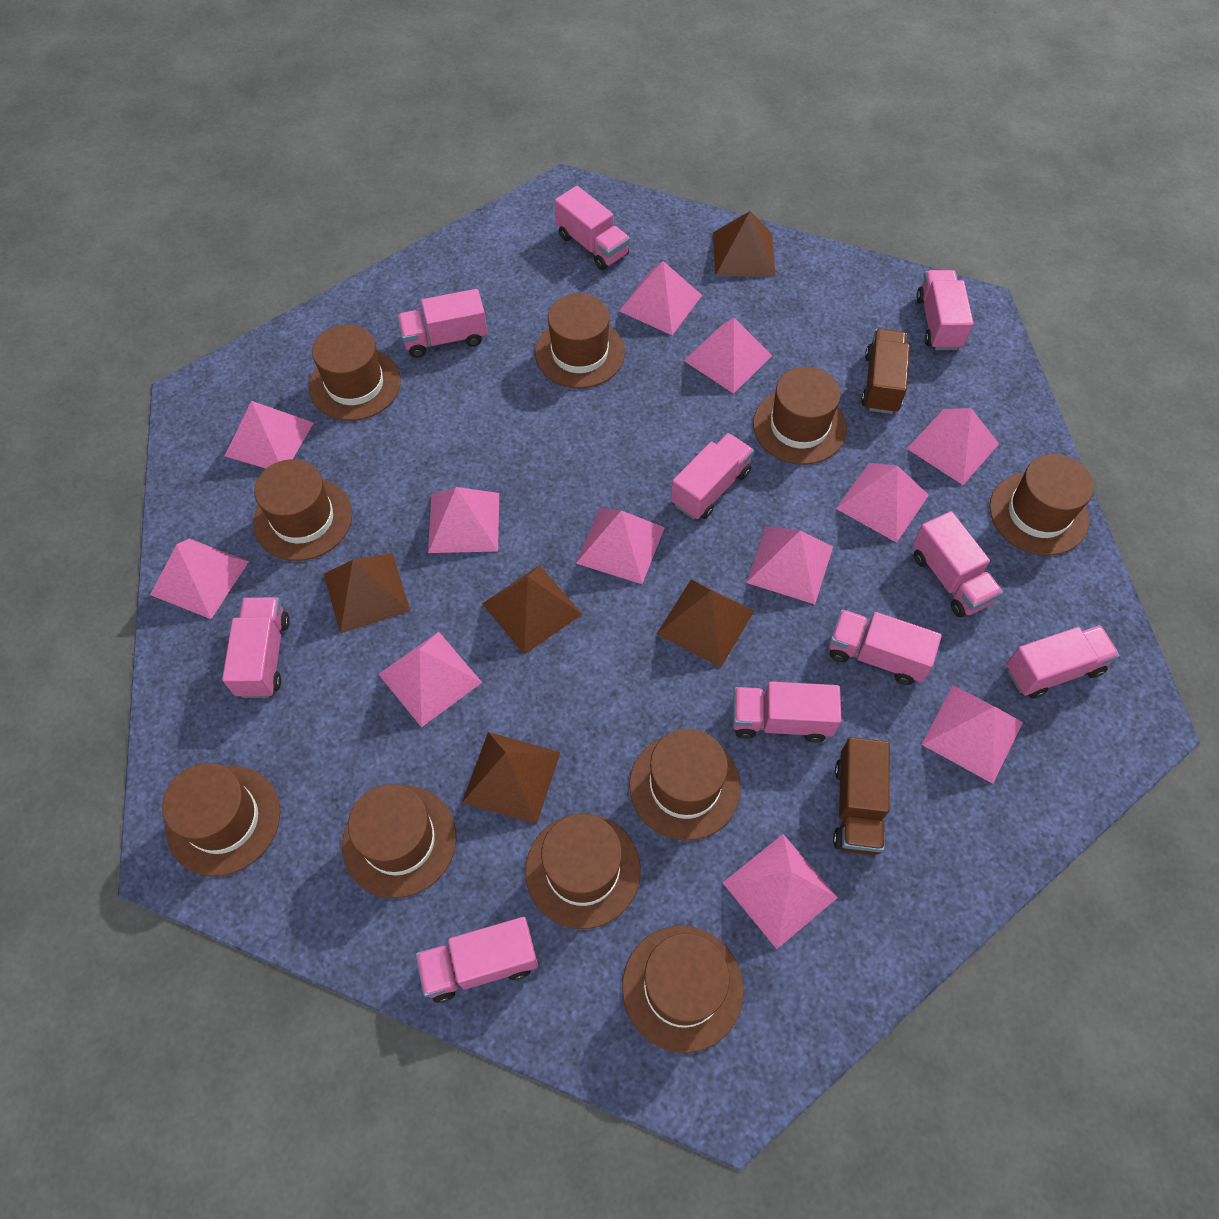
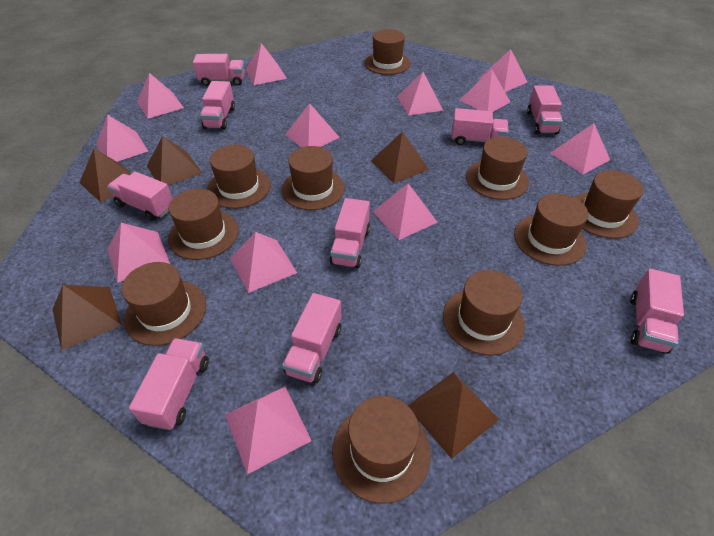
brown truck: [833,737,890,855] [861,328,910,414] = 2 -> none = 0
pink truck: [222,597,290,698] [397,289,487,358] [416,917,538,1003] [555,186,630,270] [671,433,754,519] [733,682,842,743] [829,609,942,685] [913,511,1003,617] [916,270,974,350] [1006,625,1120,699] = 10 -> [107,172,173,221] [129,338,209,430] [193,54,245,86] [200,81,235,130] [282,293,342,384] [329,198,370,268] [451,108,509,145] [527,85,563,134] [630,269,684,354] = 9

